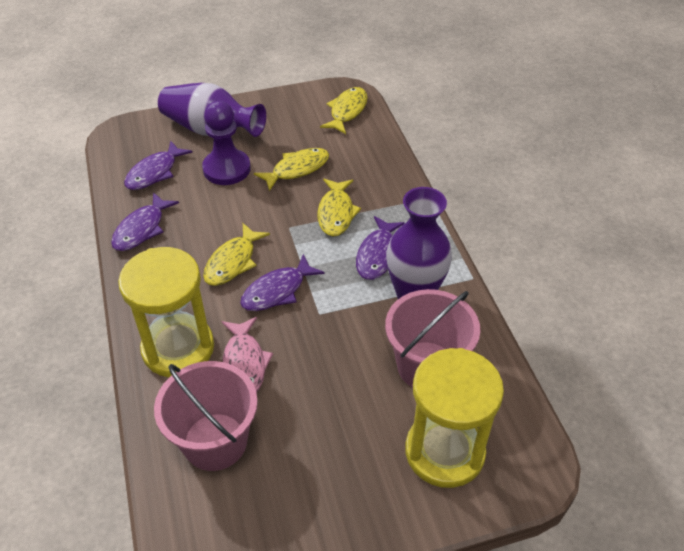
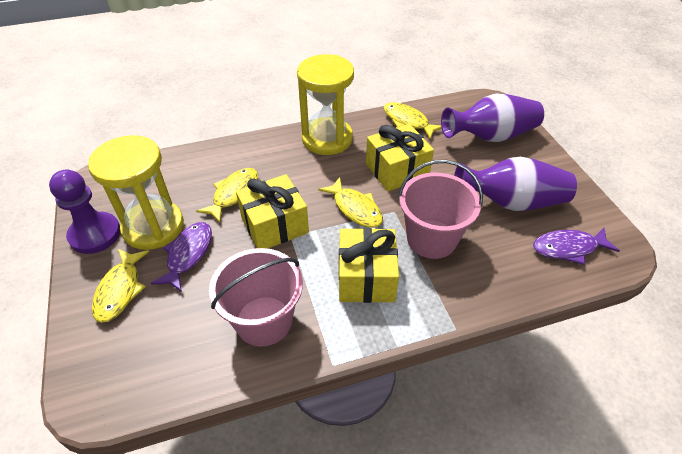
pink fish: [221,317,273,392] = 1 -> none = 0
purple fish: [111,192,179,251] [124,141,193,190] [240,254,325,311] [356,216,405,280] = 4 -> [151,222,212,292] [533,228,620,265] = 2
yellow gift: none = 0 -> [236,174,309,249] [339,228,399,303] [366,124,434,191] = 3

